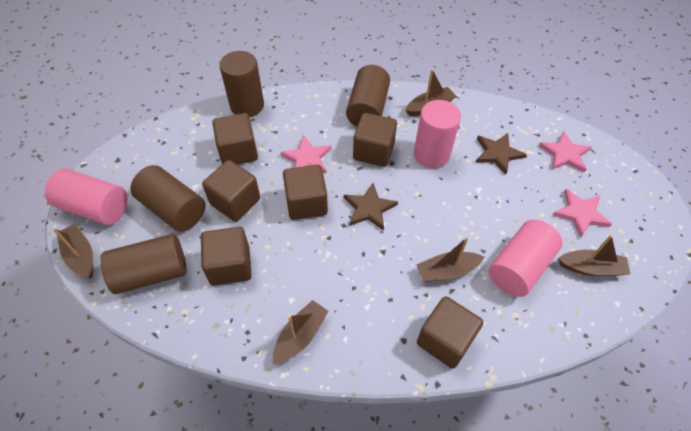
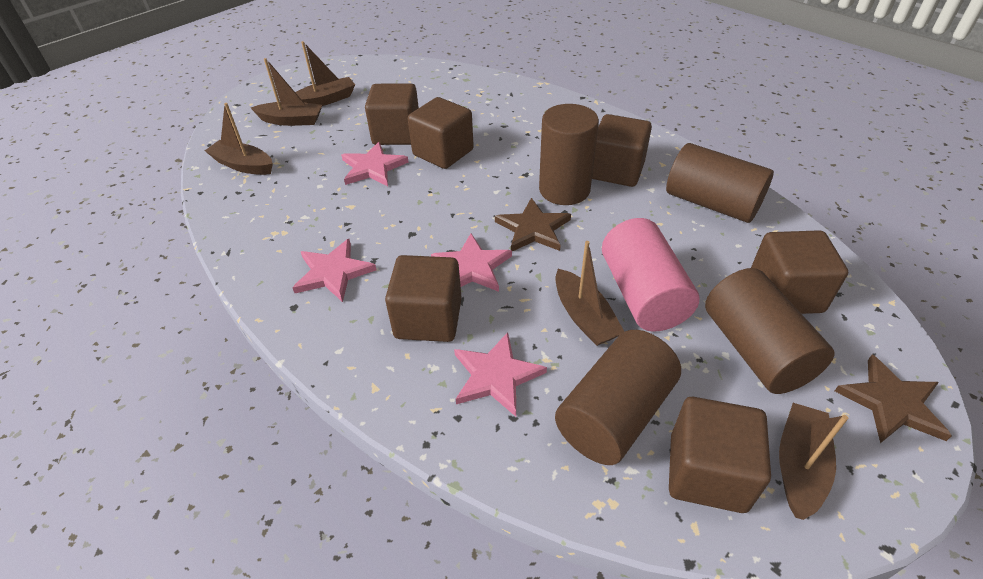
pink cylinder: [45,168,128,225] [414,100,461,168] [489,220,563,297] = 3 -> [602,218,699,331] = 1
pink star: [280,135,331,174] [539,131,592,173] [553,189,612,237] = 3 -> [292,239,377,302] [341,142,409,186] [431,234,512,292] [454,332,547,417] = 4

